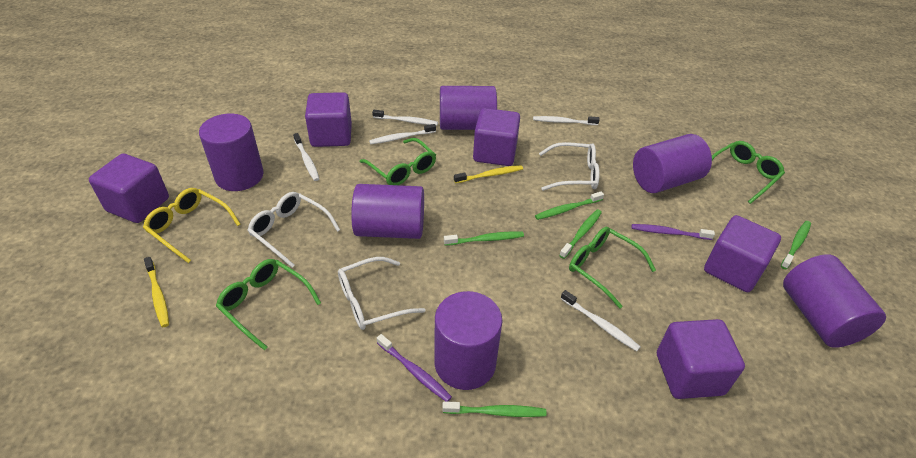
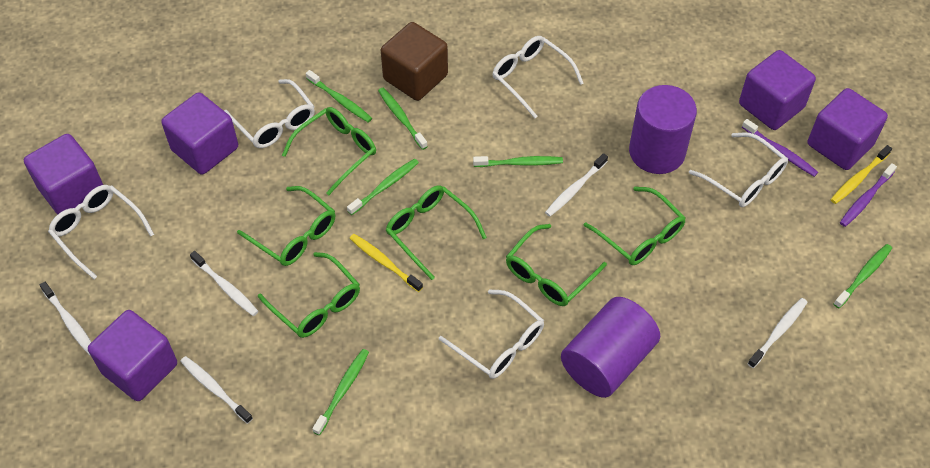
brown cube: none = 0 -> [381,22,448,101] = 1
green glasses: [216,259,321,351] [360,138,436,185] [569,227,656,309] [712,141,785,204] = 4 -> [237,186,335,266] [258,252,360,338] [282,107,376,195] [386,185,487,280] [506,224,607,306] [584,187,686,265] = 6
green toothbrush: [442,401,547,417] [444,232,524,246] [535,191,604,220] [559,209,602,259] [781,221,811,269] = 5 -> [306,70,372,122] [312,349,369,435] [347,158,419,215] [378,88,428,150] [473,156,563,167] [834,244,892,308] = 6
purple cylinder: [199,114,264,191] [351,184,424,239] [434,291,502,390] [440,86,497,130] [633,134,712,193] [783,254,886,348] = 6 -> [561,297,660,398] [629,85,697,174] = 2
white glasses: [247,192,340,268] [338,257,426,330] [539,142,600,191] = 3 -> [48,185,154,279] [224,79,315,148] [439,289,544,379] [492,36,584,118] [689,132,788,207] = 5
yellow glasses: [143,188,240,263] = 1 -> none = 0

